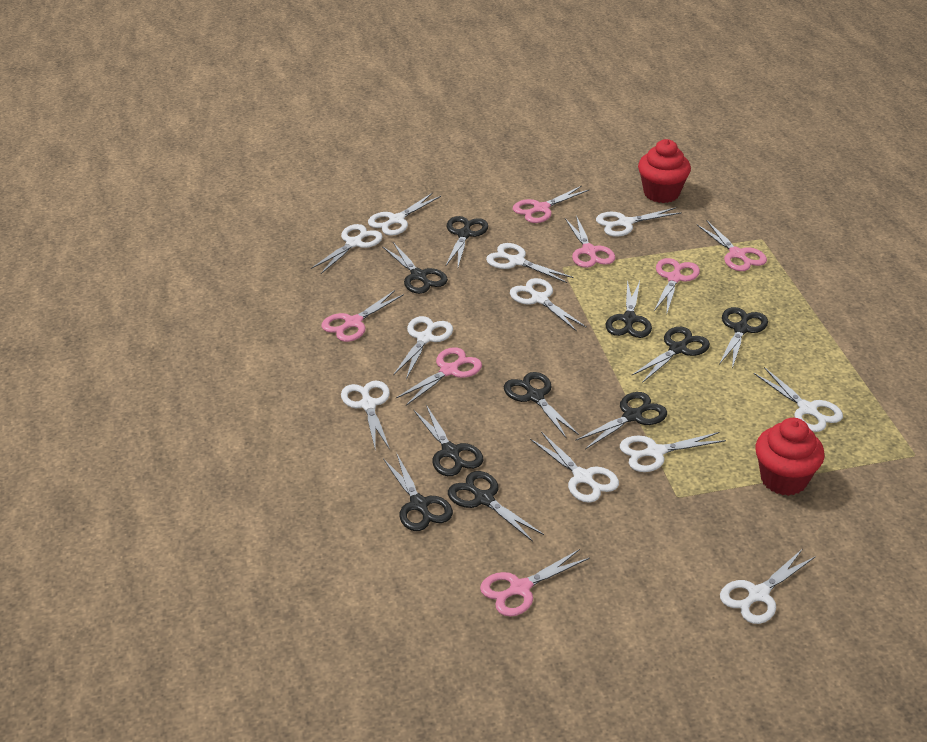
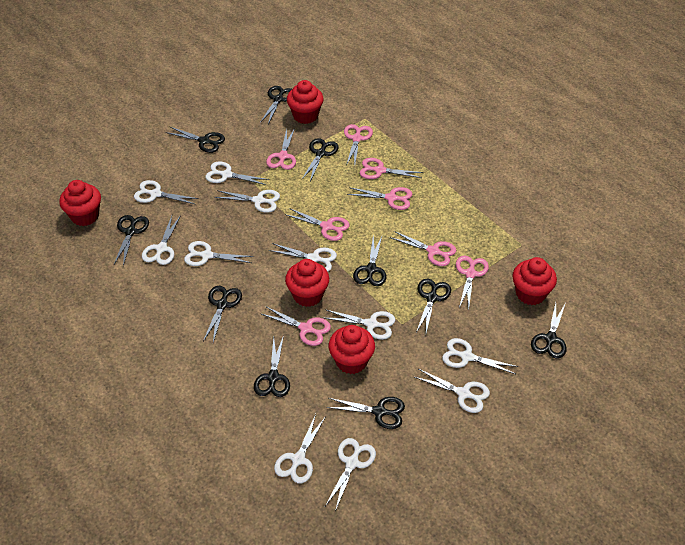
pink scissors: [321,290,404,342] [396,347,482,406] [480,549,590,616] [513,186,590,223] [565,216,615,268] [654,258,700,312] [697,221,767,271] = 7 -> [261,306,331,346] [266,128,296,170] [285,208,350,241] [344,124,373,165] [347,187,412,210] [360,158,423,179] [390,231,456,266] [456,256,489,309] = 8
red cupcake: [638,139,691,203] [755,418,825,496] = 2 -> [59,180,101,226] [285,259,329,307] [287,80,324,124] [329,325,375,374] [512,257,557,305] = 5

